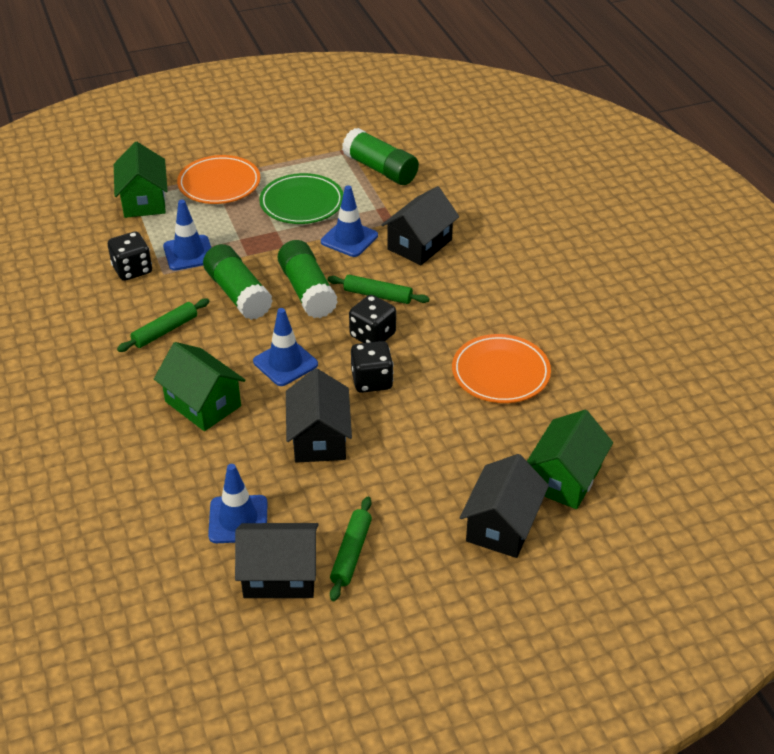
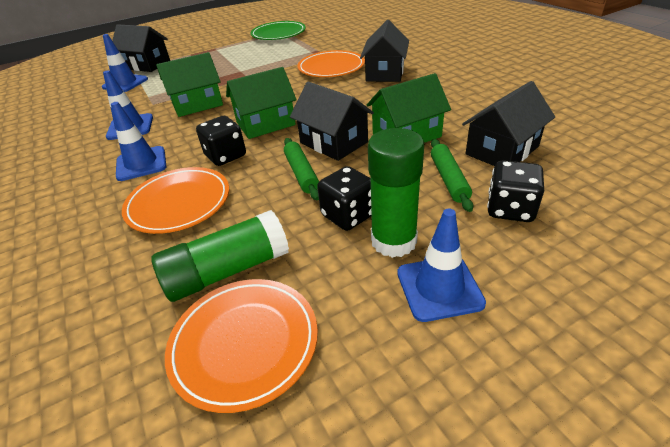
green glue stick: [203,244,273,320] [278,240,338,318] [342,128,419,185] = 3 -> [151,210,289,302] [368,128,424,258] = 2
green rolling pin: [117,299,209,352] [327,275,430,304] [330,497,372,601] = 3 -> [284,138,319,200] [431,139,474,212] = 2
orange plate: [177,155,260,204] [452,334,551,403] = 2 -> [122,167,229,234] [165,279,318,413] [298,50,365,77] = 3

